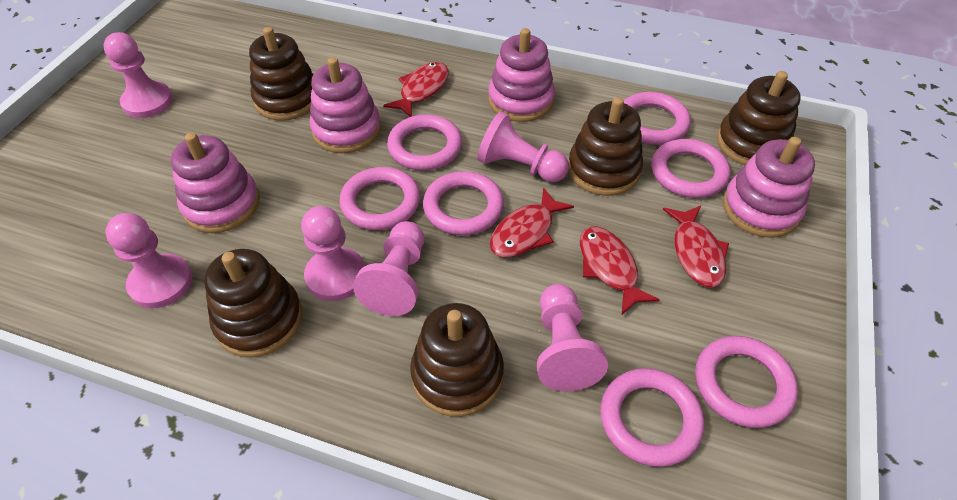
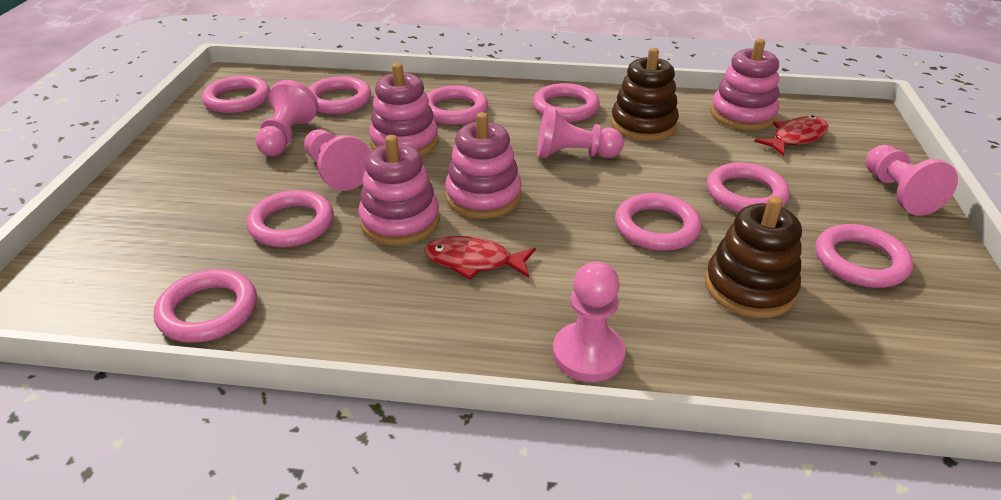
brown stacking toy: [204,249,303,358] [249,27,314,121] [410,303,504,417] [568,97,643,196] [717,71,801,165] = 5 -> [611,48,679,141] [705,196,802,318] = 2
pink pawn: [103,32,173,118] [105,213,193,308] [301,206,365,301] [353,221,424,316] [477,112,569,182] [537,284,608,391] = 6 -> [255,80,318,156] [304,129,371,191] [537,106,624,159] [553,262,626,382] [866,145,958,216] = 5
pink ring: [339,167,420,230] [387,114,462,170] [423,171,504,235] [600,368,704,467] [624,92,691,145] [651,139,731,198] [695,336,798,428] = 7 -> [154,269,257,343] [202,76,270,113] [247,190,334,247] [309,76,371,114] [426,85,488,125] [533,83,600,122] [615,193,701,251] [707,162,790,212] [815,224,913,288] = 9
red fish: [383,62,449,117] [490,187,574,257] [580,226,660,315] [663,206,729,288] = 4 -> [425,236,536,279] [754,115,828,156] = 2

